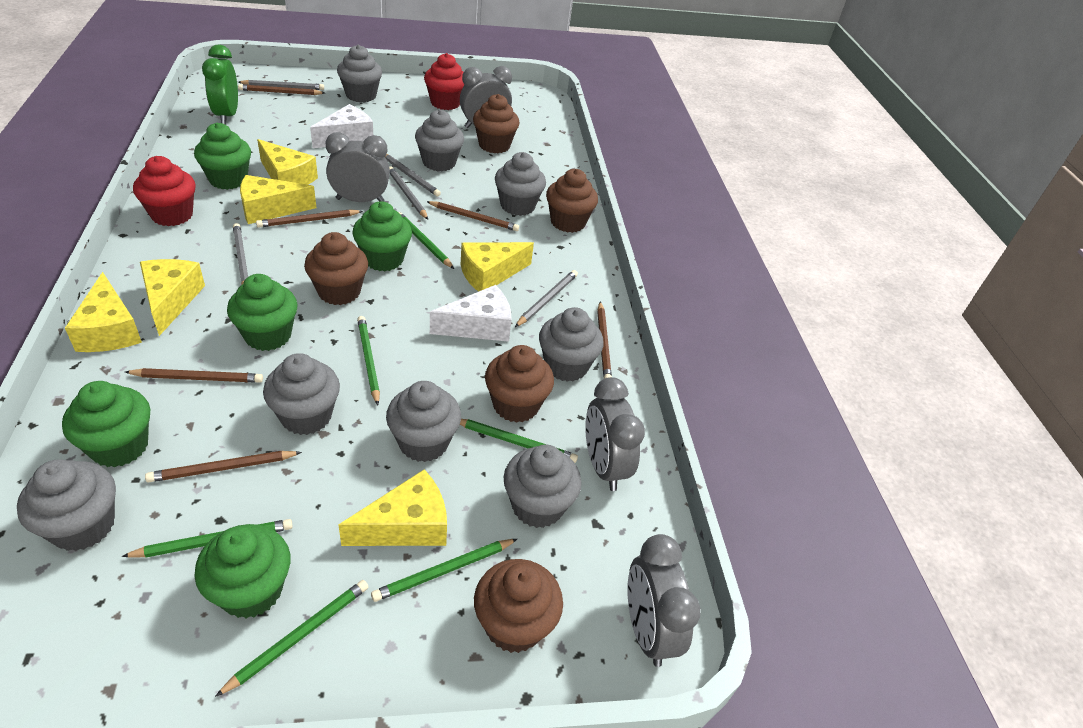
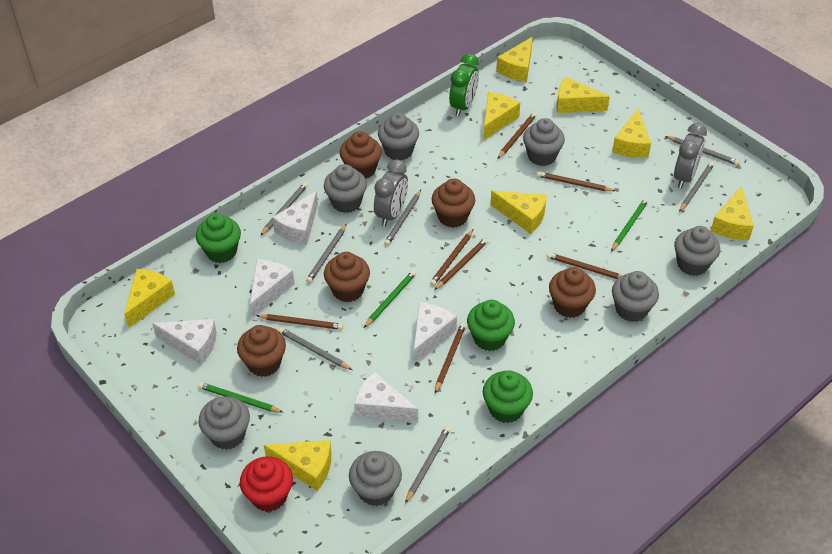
brown pencil: [125,368,263,383] [145,451,302,482] [238,84,325,95] [256,209,363,228] [426,201,519,231] [597,302,612,379] = 6 -> [256,314,343,330] [430,230,473,286] [435,238,488,290] [435,323,466,393] [498,112,537,158] [537,171,615,191] [547,252,622,279] = 7
green cupcake: [62,381,150,467] [194,123,251,190] [194,524,290,618] [227,274,298,351] [352,201,412,271] = 5 -> [196,213,241,263] [467,300,515,351] [483,370,533,423] = 3
green pencil: [121,519,293,557] [215,580,368,697] [357,316,380,405] [371,539,517,602] [398,212,454,269] [460,419,578,463] = 6 -> [198,382,283,413] [364,271,416,328] [611,198,648,251] = 3
grey clock: [326,132,390,202] [460,66,512,128] [585,377,645,491] [628,534,701,667] = 4 -> [374,160,408,226] [674,123,707,188] = 2
grey cupcake: [17,459,116,551] [263,353,340,435] [337,44,382,103] [386,381,461,462] [415,110,464,171] [495,152,546,216] [504,445,582,528] [539,307,604,382] = 8 -> [198,396,250,450] [324,164,367,213] [349,451,402,506] [378,113,419,160] [523,118,565,166] [612,271,659,322] [674,226,720,276] = 7
grey pencil: [233,223,248,284] [238,80,324,90] [385,154,441,197] [389,166,428,220] [515,270,578,327] = 5 -> [260,182,308,236] [279,327,352,370] [306,224,347,283] [384,190,421,246] [405,426,451,503] [665,136,739,165] [679,162,714,212] = 7
red cupcake: [133,156,196,226] [424,53,464,110] = 2 -> [240,456,293,512] = 1
white cheese: [310,104,373,148] [430,285,511,342] = 2 -> [152,319,217,365] [250,259,295,318] [272,191,318,245] [354,371,418,422] [414,302,457,363] = 5
yellow cheese: [65,272,142,352] [140,259,205,336] [240,175,316,224] [257,139,318,185] [339,469,447,546] [461,242,534,292] = 6 -> [124,269,175,328] [264,440,331,491] [483,92,520,141] [490,190,547,234] [496,37,533,82] [556,77,610,113] [612,109,651,158] [711,186,754,240] = 8

